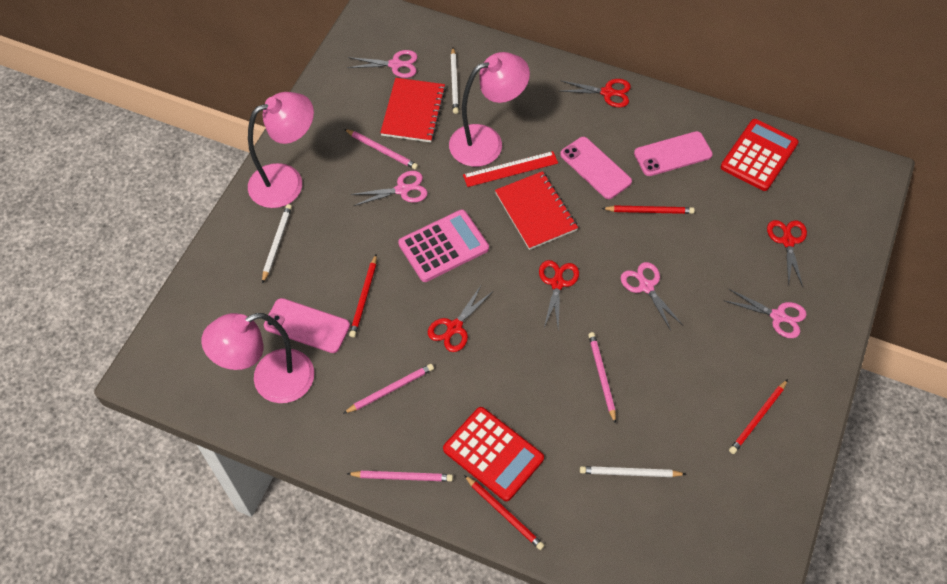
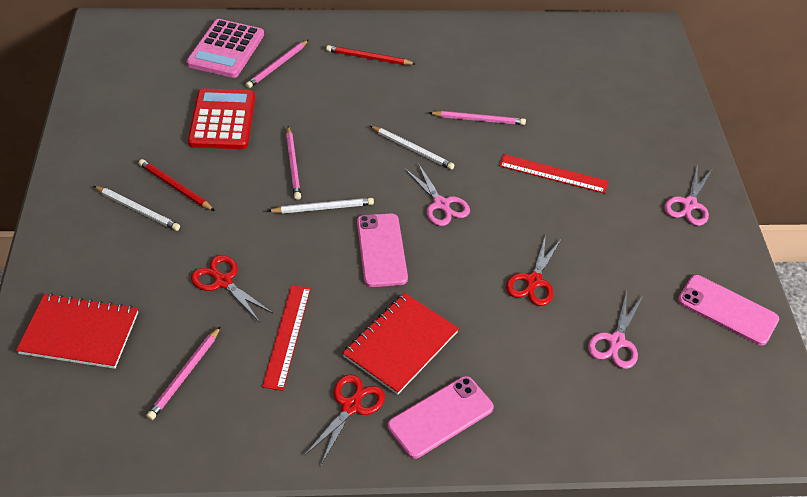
pink lamp: [201,313,314,403] [248,92,314,208] [449,52,530,167] = 3 -> none = 0
pink scissors: [347,50,418,78] [350,171,428,206] [621,262,683,331] [725,289,807,338] = 4 -> [405,163,470,226] [588,291,643,369] [664,165,712,226] = 3
red calculator: [443,407,544,501] [721,119,799,191] = 2 -> [188,88,255,149] = 1
red pencil: [349,254,377,337] [464,475,545,550] [602,205,695,214] [729,379,788,454] = 4 -> [139,159,215,211] [326,45,416,65] = 2
red ruler: [463,151,558,187] = 1 -> [262,285,311,391] [499,154,608,194] = 2
red scissors: [428,284,492,352] [539,260,579,328] [560,79,631,108] [767,220,807,287] = 4 -> [191,255,273,321] [304,374,385,465] [506,235,561,306] = 3

